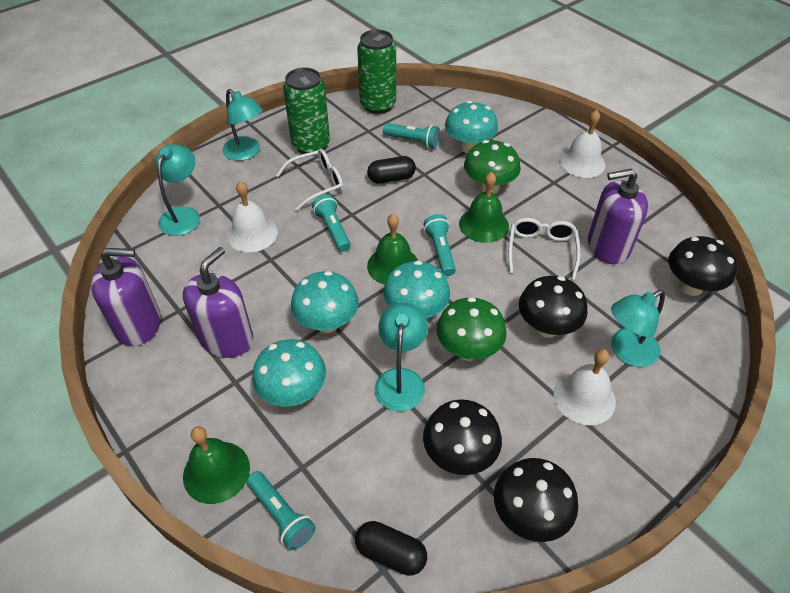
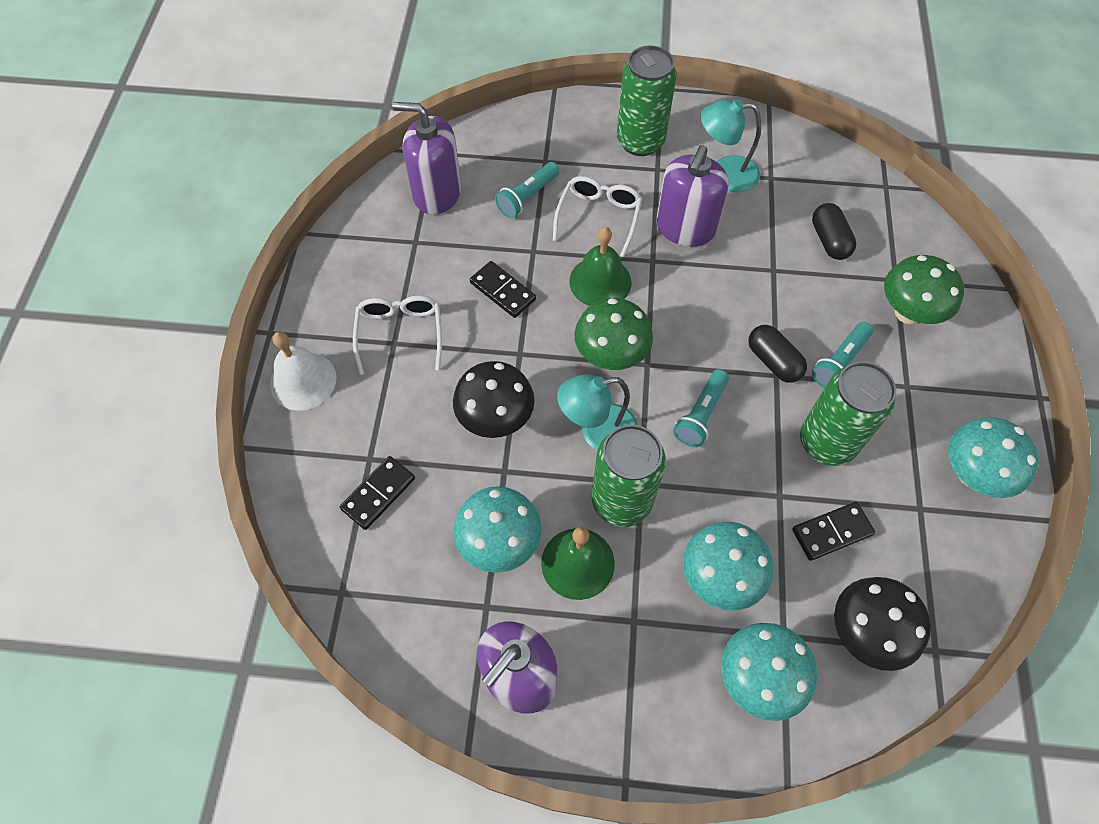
black domino: none = 0 -> [340,456,415,530] [470,261,536,318] [792,502,875,561] = 3
black mushroom: [423,399,502,475] [494,458,578,542] [519,276,588,338] [669,236,737,296] = 4 -> [453,361,535,438] [834,577,931,671] = 2
green bell: [183,426,250,504] [367,214,418,285] [459,172,509,243] = 3 -> [541,527,615,600] [569,227,631,306] = 2
green can: [283,68,330,154] [357,29,396,114] = 2 -> [592,425,666,527] [617,45,676,156] [800,362,896,466] = 3
turquoise flashlight: [247,471,316,550] [312,194,351,252] [383,123,440,148] [424,214,456,276] = 4 -> [495,162,559,218] [673,369,729,447] [812,322,873,388] = 3
turquoise lamp: [156,144,200,236] [223,89,263,161] [375,303,428,411] [611,290,665,367] = 4 -> [557,374,638,451] [701,99,761,192] = 2
white bell: [227,181,278,252] [554,349,616,425] [559,110,605,178] = 3 -> [270,331,337,411] = 1

